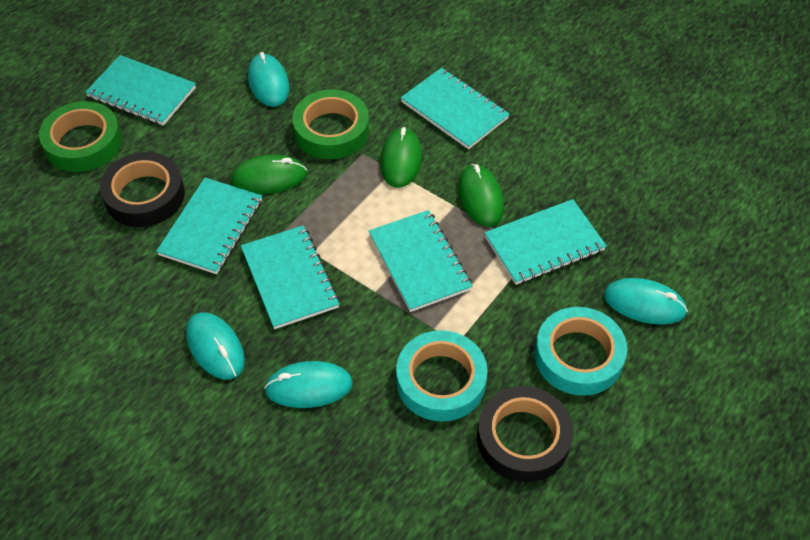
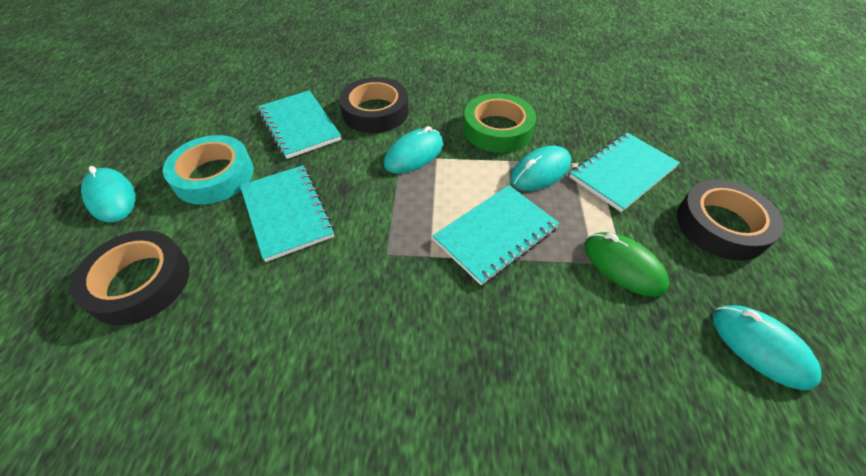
black tape: [100,152,185,227] [477,386,573,482] = 2 -> [70,231,190,325] [339,77,409,133] [677,180,784,261] = 3
green mouse: [231,155,307,194] [380,127,422,188] [458,164,504,226] = 3 -> [584,232,669,297] = 1
green tape: [39,101,122,172] [292,90,369,159] = 2 -> [463,93,536,153] = 1
turquoise notebook: [85,55,196,126] [156,178,262,274] [241,225,339,329] [369,210,472,312] [401,68,510,149] [484,199,607,285] = 6 -> [240,165,334,262] [258,90,341,159] [433,185,559,285] [569,132,680,212] = 4
turquoise tape: [396,330,488,422] [535,307,627,396] = 2 -> [163,135,254,205] = 1

